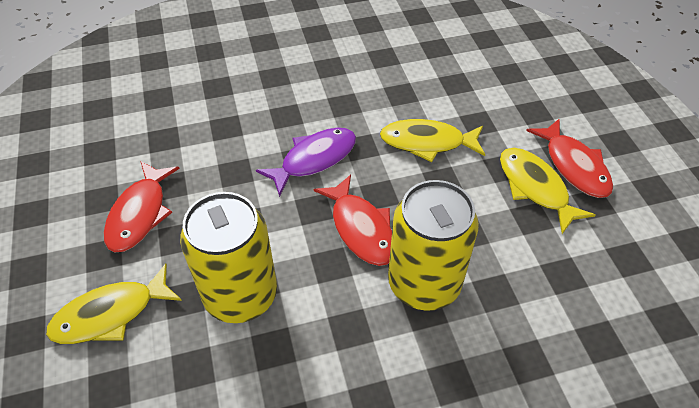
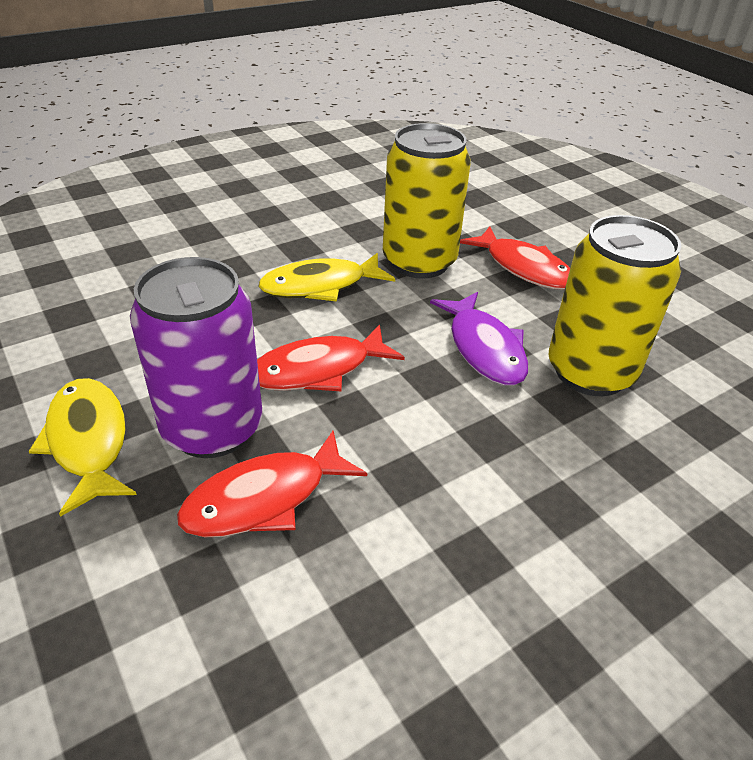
purple can: none = 0 -> [130,257,262,458] = 1
yellow fish: [46,264,182,344] [380,119,485,162] [500,148,595,234] = 3 -> [29,378,137,517] [259,253,395,302] = 2

